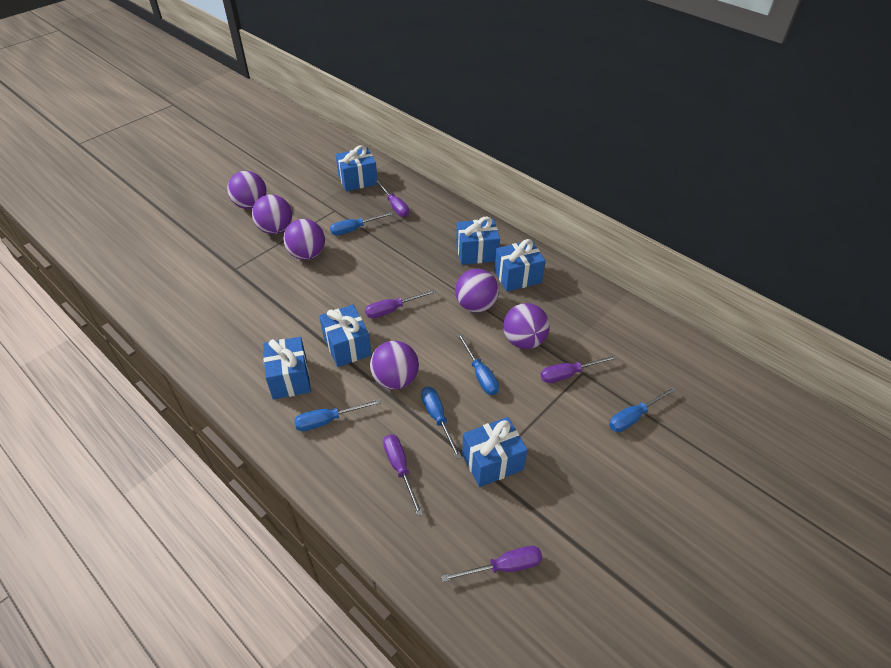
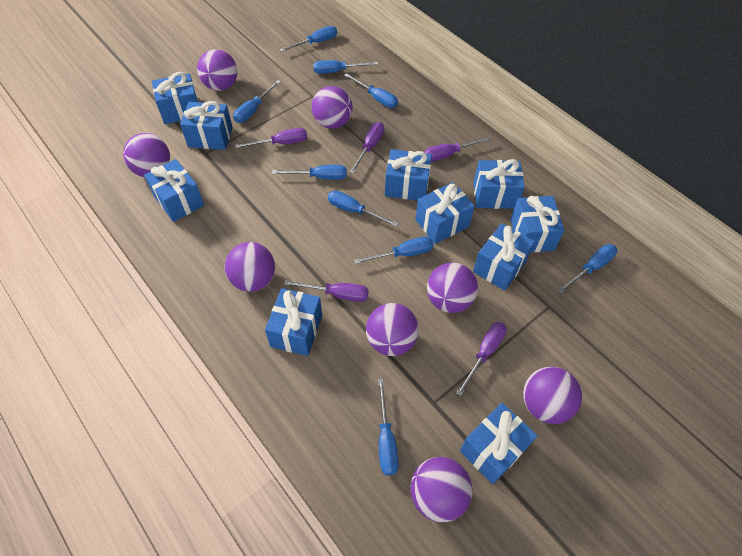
blue gift: [263,337,311,399] [319,305,371,367] [336,145,378,191] [456,217,500,265] [462,417,528,487] [494,239,546,292] = 6 -> [144,159,204,222] [152,72,198,124] [180,101,233,150] [265,288,322,356] [385,149,432,201] [415,182,475,244] [460,403,537,484] [473,223,535,291] [474,159,525,209] [510,196,564,252] = 10
blue screwdriver: [294,399,381,431] [330,212,393,236] [421,387,462,459] [457,334,499,395] [609,387,676,432] = 5 -> [233,80,281,123] [272,165,347,180] [280,26,337,52] [313,60,378,74] [328,191,399,227] [344,73,398,108] [354,236,434,264] [378,379,399,475] [558,244,617,293] = 9
purple ball: [227,171,267,209] [252,194,292,234] [283,219,325,260] [370,341,419,390] [455,269,499,313] [503,303,550,349] = 6 -> [123,133,170,177] [197,49,238,91] [225,242,275,292] [312,86,353,129] [366,303,419,356] [410,457,472,522] [427,262,478,313] [523,367,582,424] = 8

